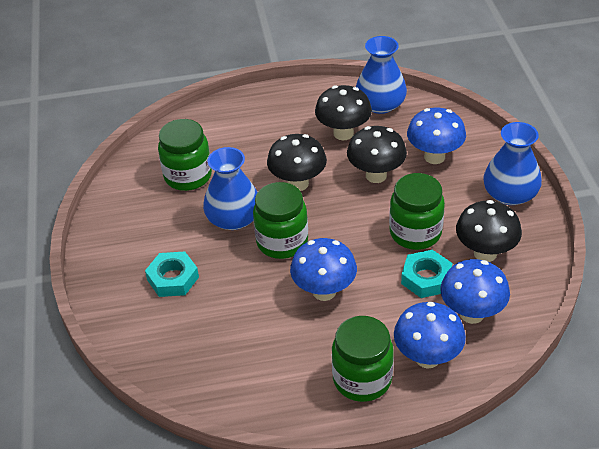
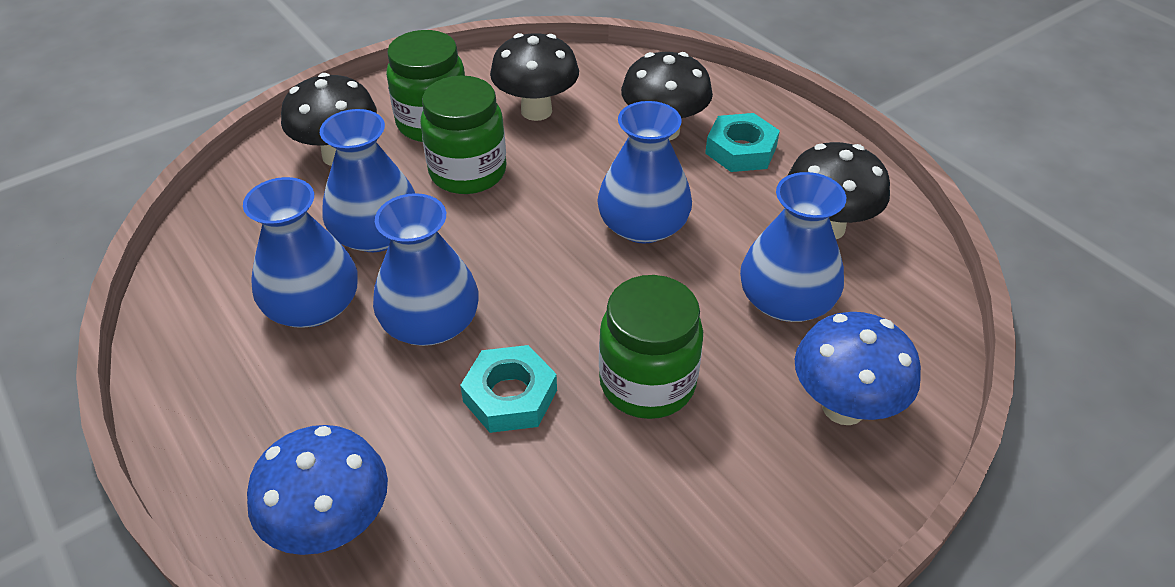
blue mushroom: [290,238,357,301] [394,302,466,369] [407,108,466,164] [440,259,510,324] = 4 -> [247,425,388,555] [795,312,921,425] = 2
blue vase: [203,147,258,230] [356,36,407,114] [483,122,542,205] = 3 -> [243,177,357,328] [320,109,415,252] [373,193,479,346] [597,101,692,244] [740,172,846,322] = 5
green jar: [158,119,212,191] [253,182,308,259] [332,316,394,402] [389,173,445,250] = 4 -> [386,30,465,142] [420,76,507,194] [599,275,703,419] = 3

